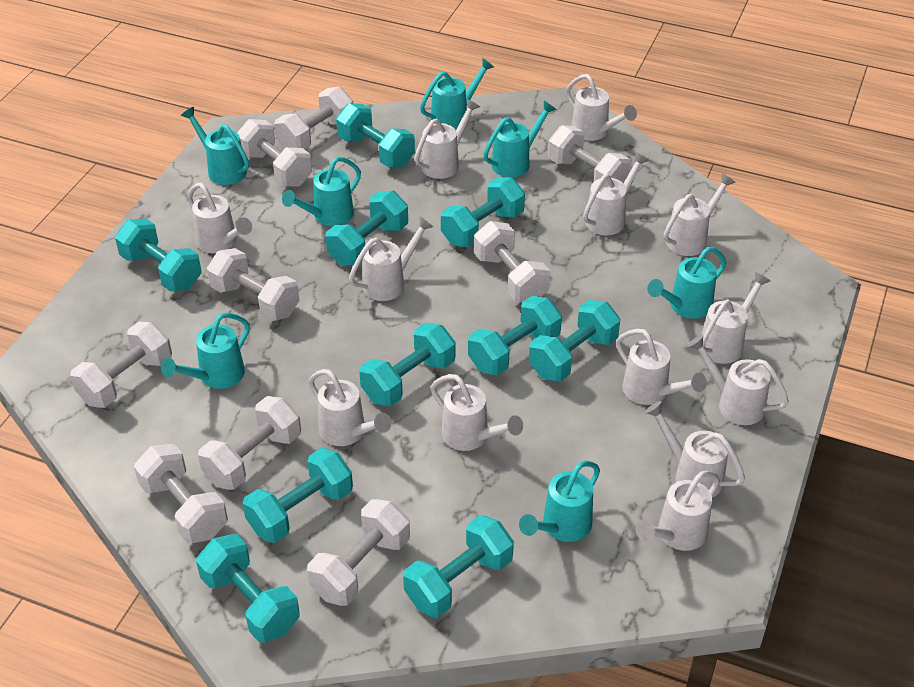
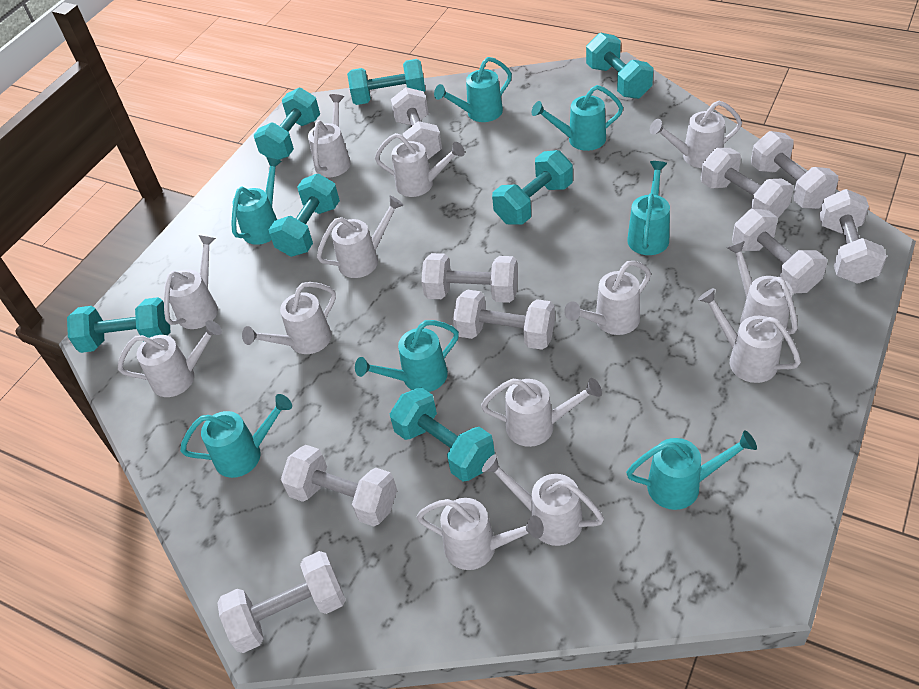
turquoise dumbbell: [115,219,202,292] [196,534,300,642] [243,448,353,543] [326,191,408,265] [336,103,415,167] [359,323,455,407] [403,515,514,618] [441,177,525,247] [468,296,562,375] [529,300,620,382] = 10 -> [67,297,171,353] [254,88,320,160] [269,174,340,257] [347,59,425,105] [390,387,495,481] [492,150,573,225] [586,32,653,99] = 7

